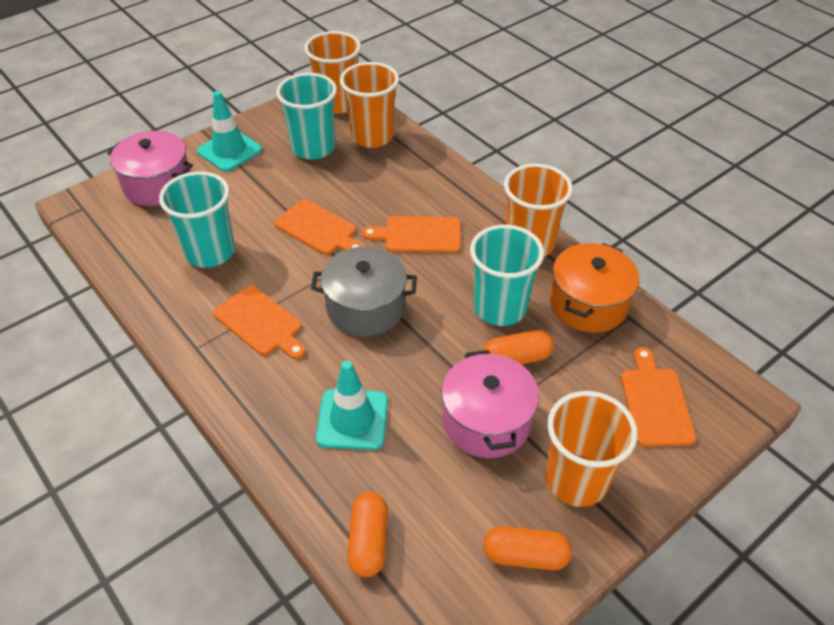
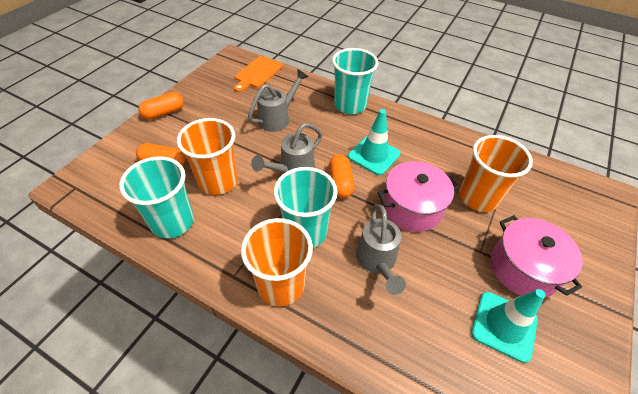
grey pot: [311,246,417,336] = 1 -> none = 0
grey watering can: none = 0 -> [248,69,308,132] [251,123,322,174] [356,204,406,295] = 3
orange cup: [304,31,361,114] [340,62,399,148] [504,164,573,257] [545,391,638,507] = 4 -> [177,118,238,195] [241,218,313,307] [459,135,533,212] = 3
orange cutting board: [213,286,306,359] [274,199,364,255] [362,216,461,253] [621,347,696,447] = 4 -> [234,56,283,92] = 1
orange pot: [550,243,639,333] = 1 -> none = 0

